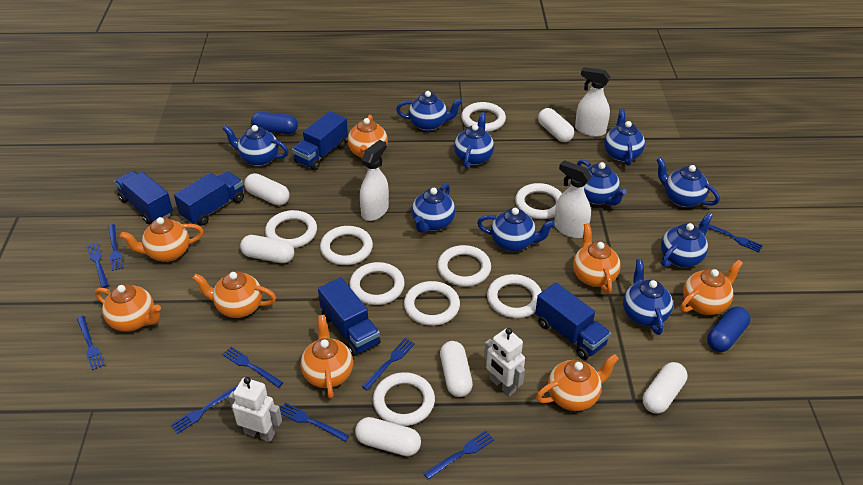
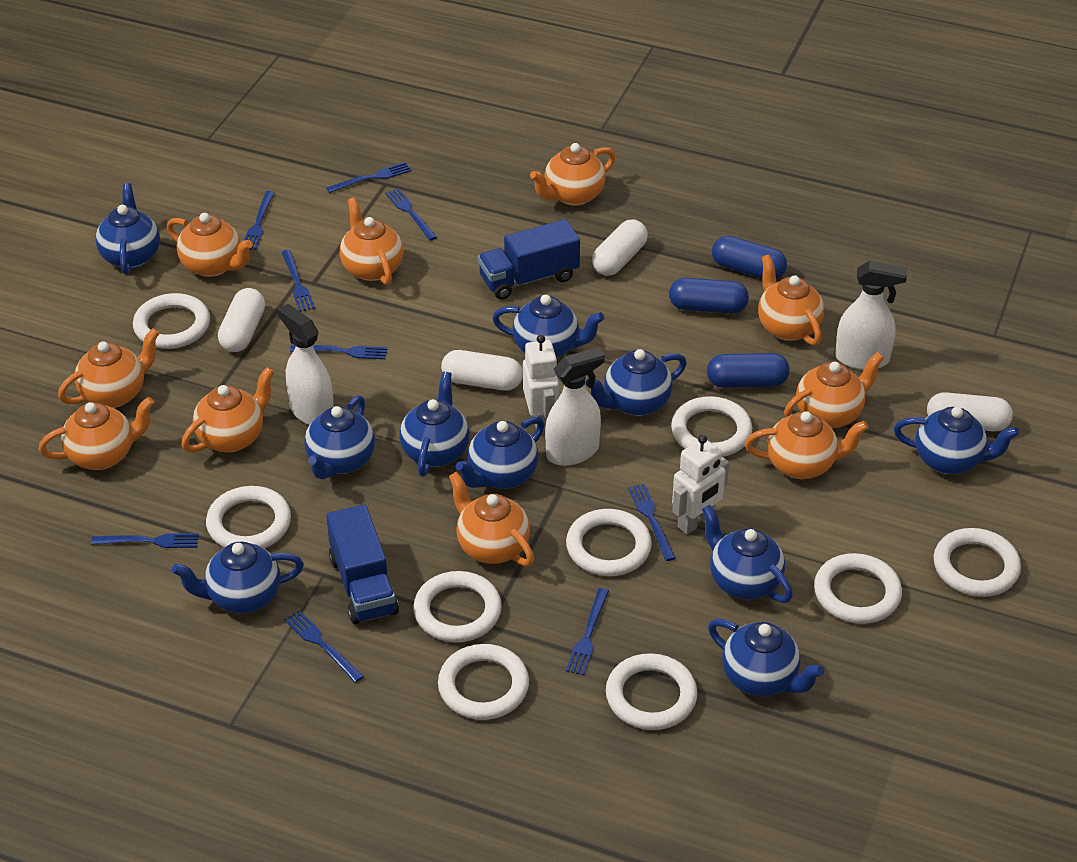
blue capsule: [251,112,298,134] [707,306,751,352] = 2 -> [669,278,749,313] [707,353,789,388] [712,236,787,279] = 3
blue truck: [114,171,173,224] [174,171,244,226] [292,111,348,170] [318,277,381,356] [535,282,611,360] = 5 -> [326,504,399,624] [478,219,580,300] = 2
orange teapot: [95,284,161,332] [120,217,203,262] [192,271,276,318] [301,315,353,398] [348,115,388,159] [536,354,619,411] [573,223,621,294] [680,260,743,315] = 8 -> [39,397,155,470] [58,328,159,408] [167,213,253,277] [181,367,274,453] [340,197,403,285] [449,472,534,566] [530,143,615,206] [745,411,868,479] [758,254,824,345] [784,352,884,428] = 10
white capsule: [240,235,294,263] [244,173,289,206] [355,417,421,456] [440,341,473,397] [538,108,574,142] [643,362,687,414] = 6 -> [218,288,265,352] [441,350,523,391] [592,219,648,276] [927,392,1013,431] = 4

